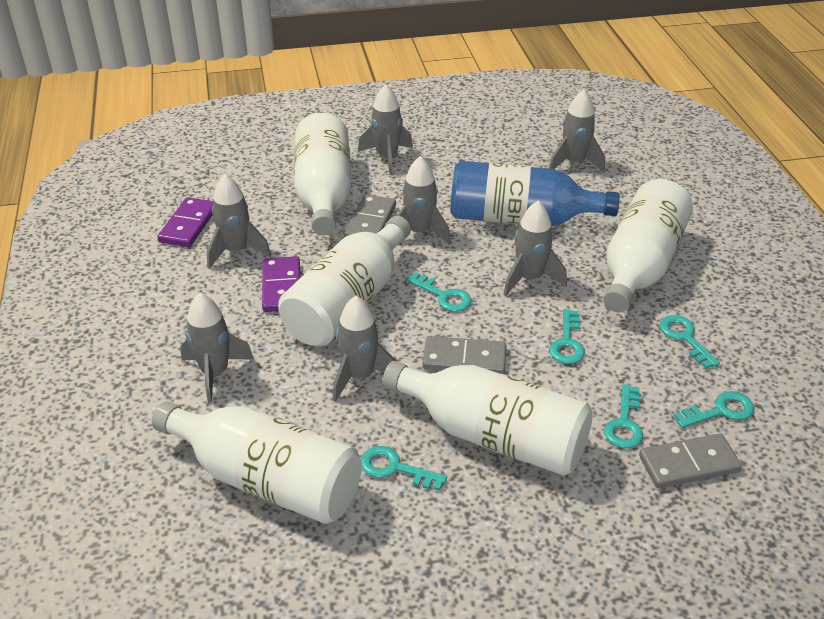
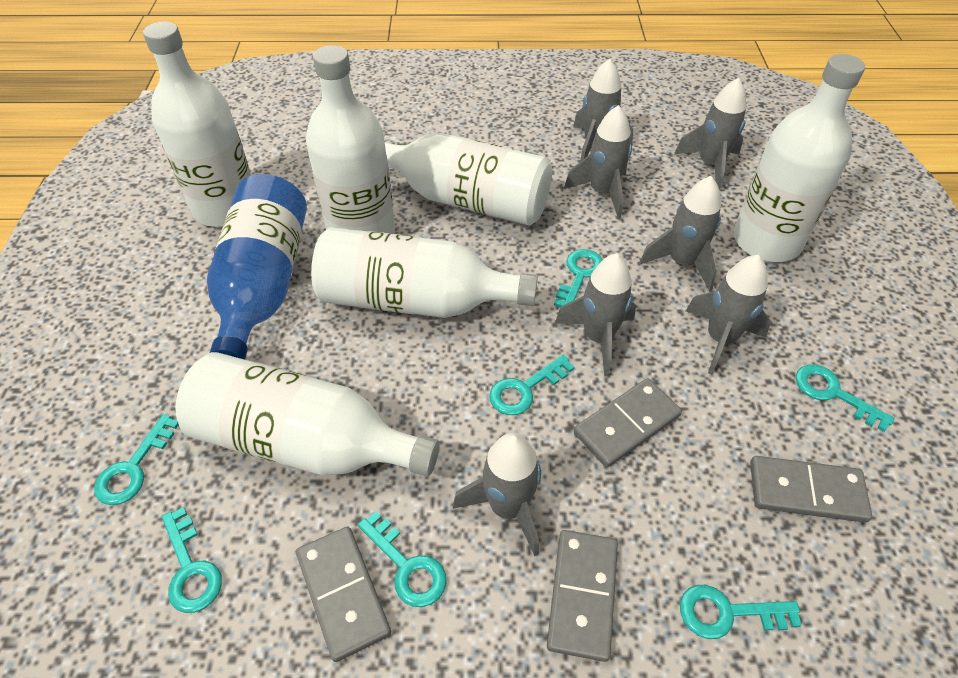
grey domino: [344,195,396,237] [422,336,506,374] [639,434,742,488] = 3 -> [296,527,391,662] [547,530,618,662] [574,378,682,468] [750,456,872,523] = 4
purple domino: [158,197,213,247] [262,256,300,312] = 2 -> none = 0
turquoise key: [361,446,447,491] [406,272,472,312] [549,309,585,364] [604,384,643,448] [660,315,720,369] [674,391,754,428] = 6 -> [94,414,179,505] [162,507,222,613] [358,511,447,607] [489,355,574,415] [554,249,603,307] [680,585,802,639] [796,364,895,432] = 7
white bottle: [152,401,362,524] [278,216,411,346] [294,113,351,235] [382,361,593,476] [603,179,693,312] = 5 -> [143,21,251,227] [175,352,440,476] [306,45,395,234] [311,227,538,318] [385,133,552,225] [734,54,865,262] = 6

